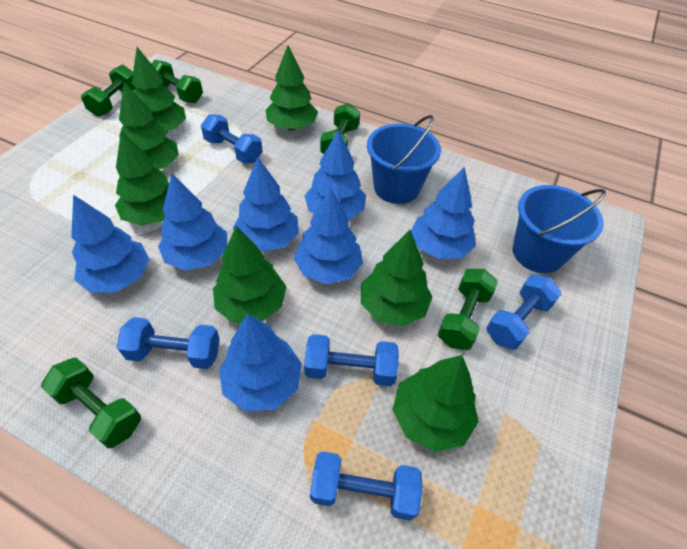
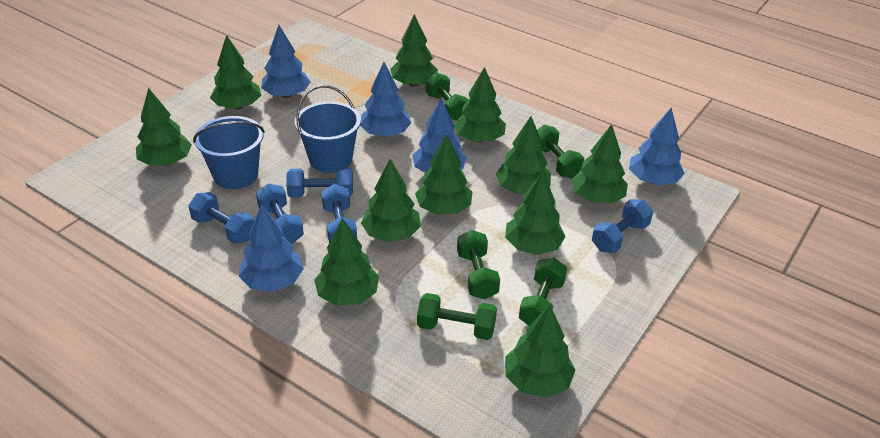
blue tree: [71,195,149,293] [158,174,227,271] [219,313,302,412] [233,157,299,252] [294,188,363,284] [305,130,366,220] [411,167,476,259] = 7 -> [239,204,304,292] [261,25,311,98] [360,62,412,137] [412,98,467,173] [629,108,685,186] = 5
green tree: [115,131,169,226] [119,82,179,169] [132,47,186,132] [213,226,287,323] [266,45,318,130] [361,230,432,327] [392,355,479,452] = 7 -> [136,88,192,166] [210,35,261,110] [314,218,379,306] [361,159,421,242] [390,14,438,87] [415,134,472,215] [454,67,506,142] [496,116,551,194] [505,171,566,255] [505,305,576,398] [571,124,628,204] = 11

